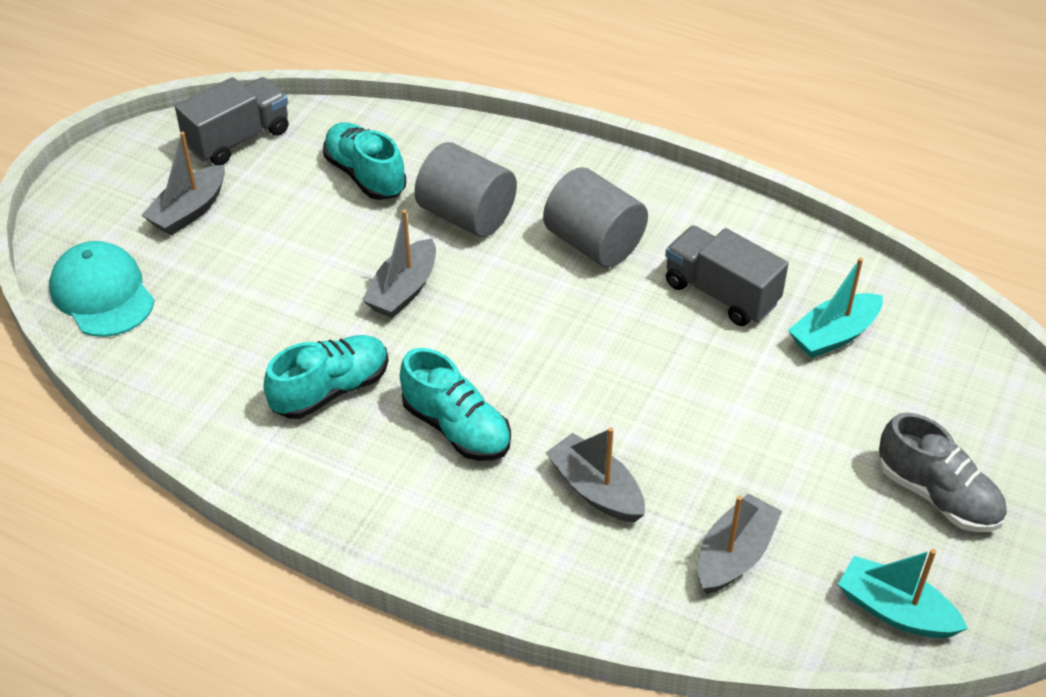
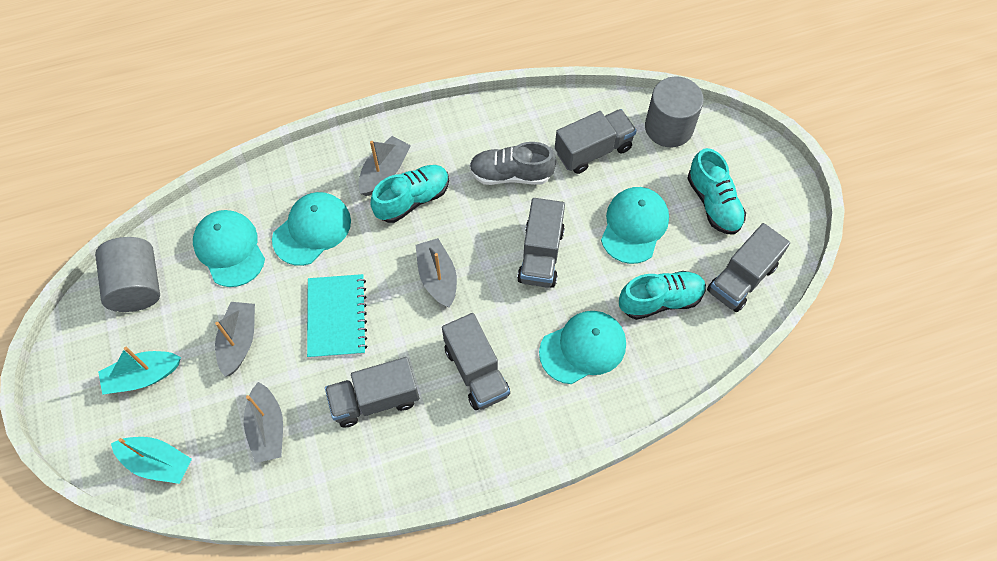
grey truck: [175,77,289,165] [665,226,788,326] = 2 -> [325,357,419,427] [442,313,510,410] [517,198,565,288] [555,109,637,174] [707,223,790,312] = 5
turquoise cap: [49,241,155,337] = 1 -> [193,210,265,287] [272,192,351,266] [539,311,626,384] [601,187,669,264] = 4
turquoise notebook: none = 0 -> [307,274,368,358] = 1

